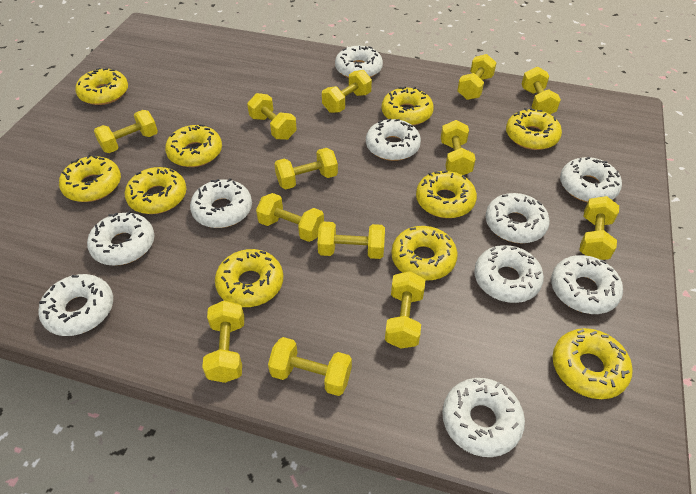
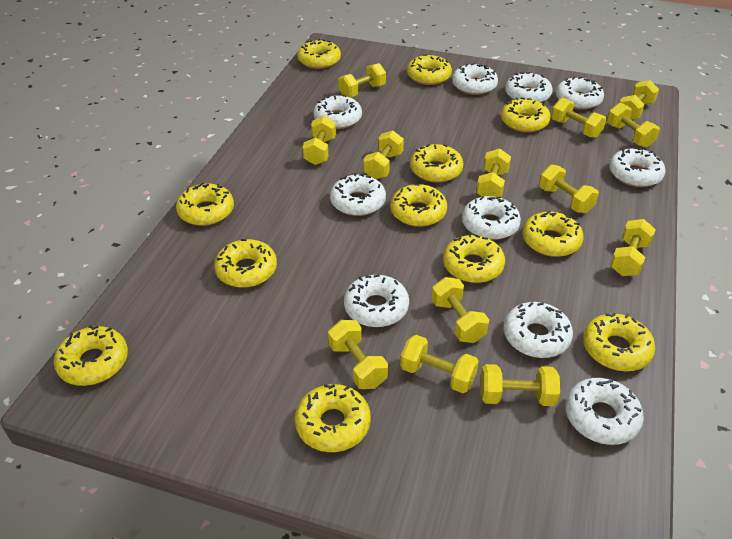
yellow donut: [59,155,121,202] [75,68,128,105] [125,167,187,214] [165,124,222,167] [215,249,283,307] [382,87,434,126] [391,226,458,281] [416,171,477,218] [506,108,562,150] [552,328,633,399] = 10 -> [54,325,128,386] [176,183,234,226] [214,239,277,288] [295,384,371,452] [297,39,341,69] [390,184,447,227] [407,54,452,85] [410,144,464,183] [443,233,505,283] [501,98,551,132] [523,210,583,257] [583,313,655,371] = 12

